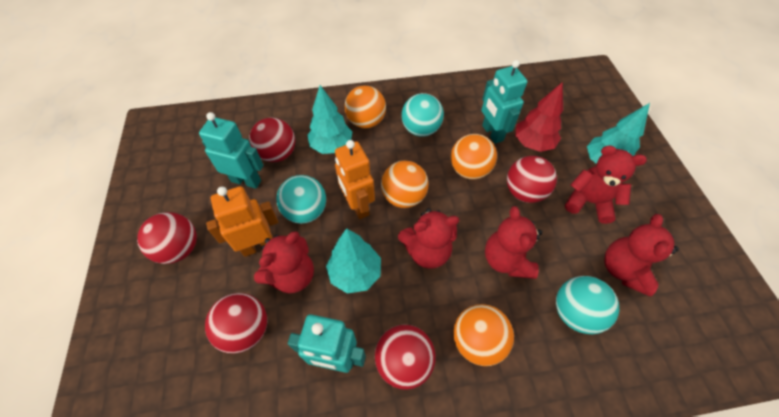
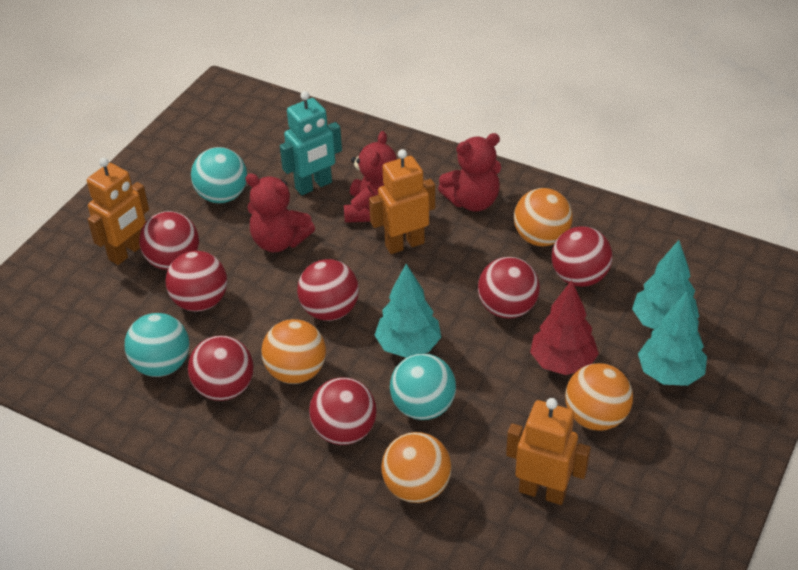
orange robot: [206,186,278,257] [335,140,375,219] = 2 -> [87,157,149,265] [369,149,435,254] [506,398,591,505] = 3
red ball: [137,212,197,264] [205,293,267,353] [249,118,295,162] [375,325,436,390] [507,156,557,203] = 5 -> [139,211,199,270] [166,251,227,311] [188,335,254,401] [297,259,359,321] [309,377,376,445] [478,257,540,319] [551,226,612,287] = 7
red teddy bear: [254,231,314,293] [398,208,459,269] [485,206,542,279] [565,145,647,224] [604,214,679,296] = 5 -> [245,173,315,252] [344,131,397,223] [438,133,501,212] = 3
turquoise robot: [199,112,263,189] [288,315,366,373] [482,60,527,144] = 3 -> [280,91,342,195] = 1

